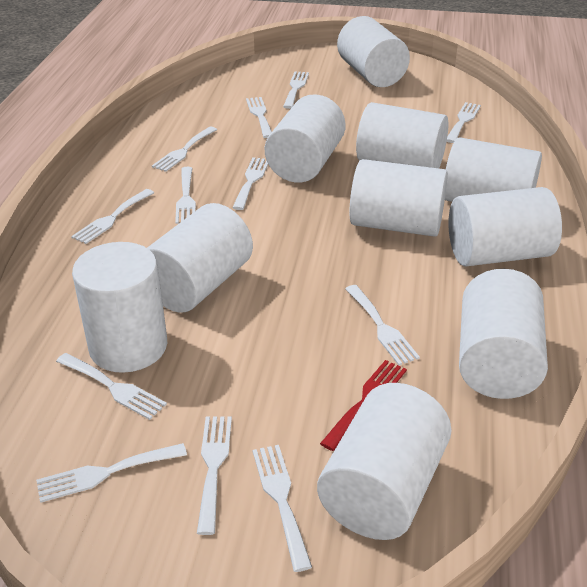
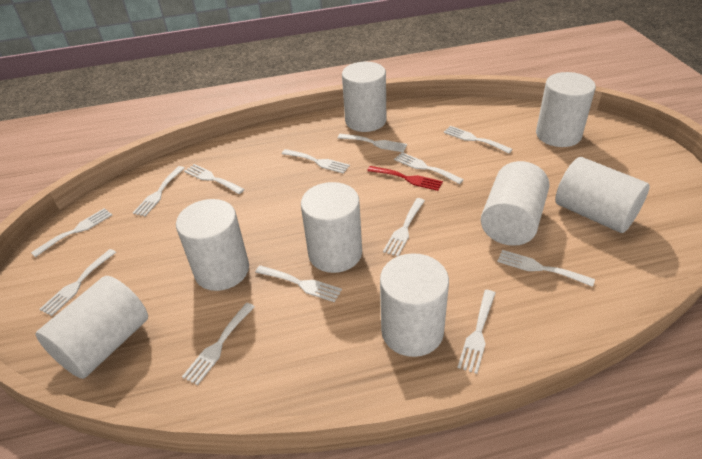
white cylinder: [72,242,167,373] [147,203,253,313] [265,94,346,183] [317,383,452,540] [337,16,410,87] [349,159,448,237] [356,102,448,168] [445,137,542,202] [448,187,562,267] [459,269,548,399] = 10 -> [35,276,148,379] [176,199,249,291] [301,182,362,273] [342,62,386,132] [380,253,449,357] [481,161,549,246] [536,72,596,147] [555,157,650,233] = 8
white fork: [36,443,187,503] [56,353,167,420] [71,189,154,244] [152,127,217,172] [175,167,196,224] [197,416,232,535] [232,157,268,210] [246,97,272,138] [252,445,312,572] [283,71,309,109] [345,285,420,365] [447,102,481,143] = 12 -> [31,208,112,257] [39,249,116,316] [133,166,185,216] [182,303,255,385] [184,164,244,194] [255,265,342,302] [282,149,350,174] [338,134,407,152] [383,198,425,256] [394,152,464,184] [444,126,513,153] [457,290,496,374] [497,250,595,287] = 13

